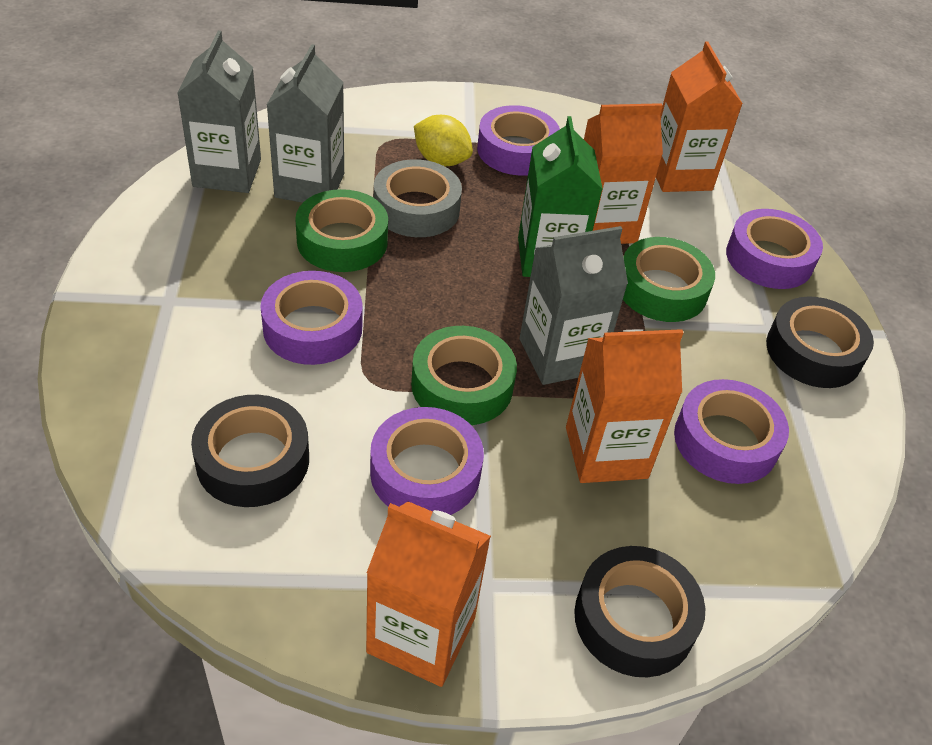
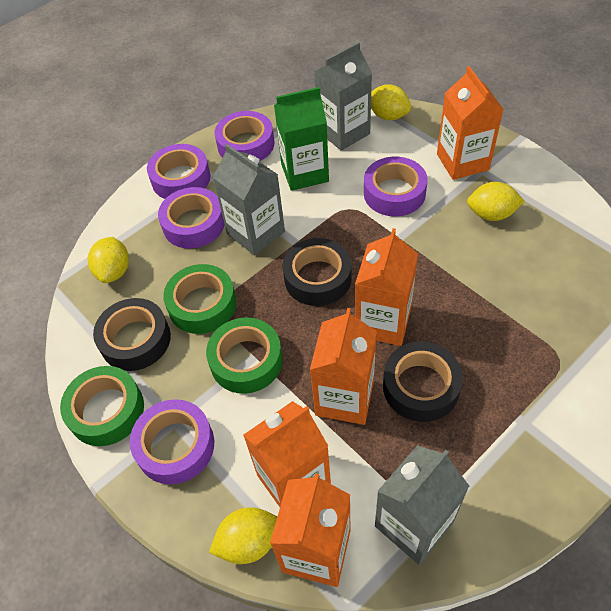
grey tape: [374,159,462,237] = 1 -> none = 0
orange carton: [366,501,491,687] [566,329,684,483] [584,103,663,244] [656,42,743,192] = 4 -> [243,401,331,507] [270,473,351,587] [310,308,377,425] [355,228,418,346] [437,66,504,180] = 5
yellow lemon: [414,115,473,166] = 1 -> [88,237,129,283] [209,507,277,564] [371,84,411,120] [467,182,524,221] = 4

